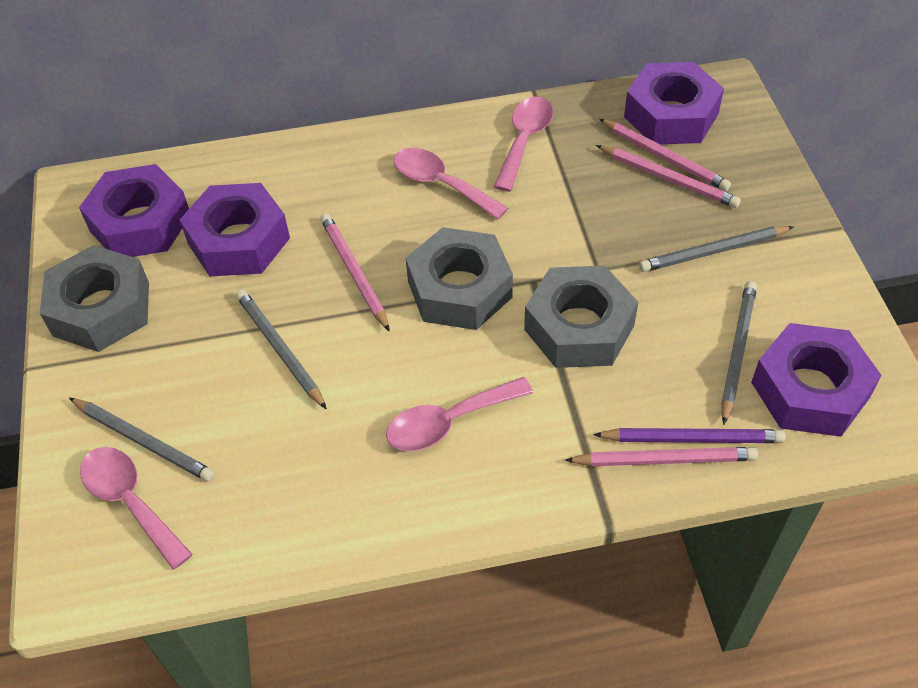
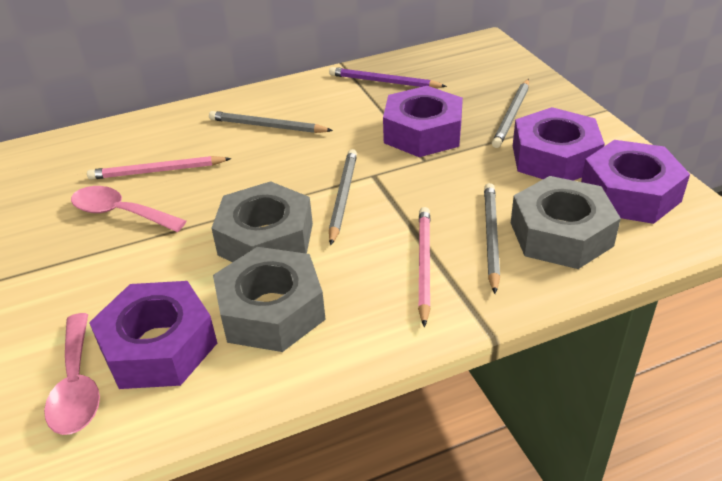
pink pencil: [320,213,390,332] [565,447,758,466] [596,145,741,208] [599,119,731,191] = 4 -> [87,156,231,180] [418,207,431,327] = 2
pink spoon: [80,447,193,570] [386,377,533,451] [394,148,508,220] [494,97,553,192] = 4 -> [44,313,100,435] [71,186,186,232] = 2

